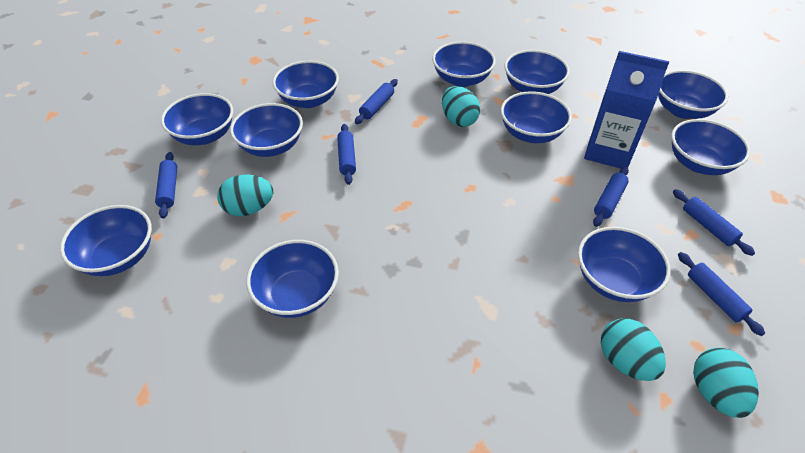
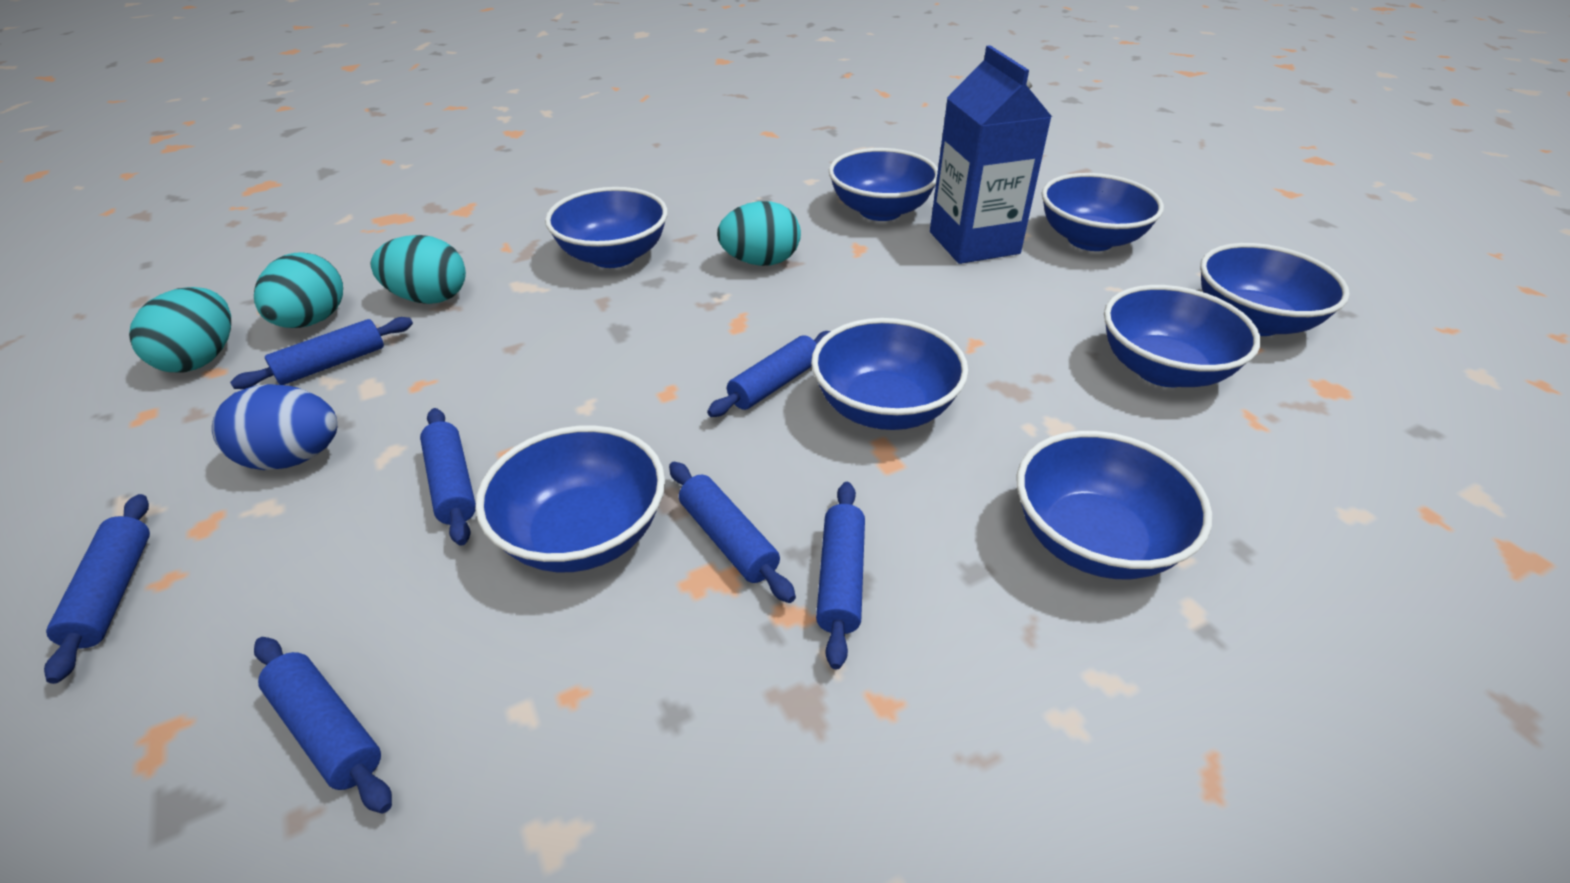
blue bowl: [60,205,152,276] [161,93,233,145] [230,103,303,157] [246,240,339,318] [273,61,339,108] [432,41,496,87] [501,91,572,143] [505,50,570,94] [578,227,671,302] [658,70,728,119] [671,119,750,175] = 11 -> [475,425,665,572] [545,187,668,268] [811,318,968,430] [829,148,938,221] [1017,431,1212,579] [1042,173,1164,251] [1104,285,1261,387] [1200,243,1350,336] = 8
blue egg: none = 0 -> [212,384,337,470] = 1
blue rolling pin: [155,152,177,219] [337,124,356,185] [355,79,398,124] [593,166,629,227] [673,189,755,256] [678,252,765,336] = 6 -> [44,494,150,684] [230,317,413,389] [254,637,392,813] [420,408,476,546] [669,462,796,603] [707,331,830,417] [816,482,865,669] = 7

